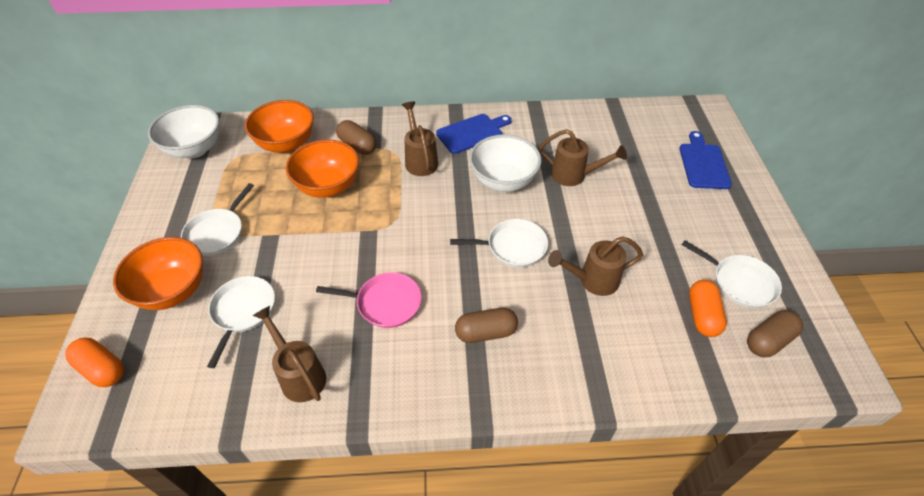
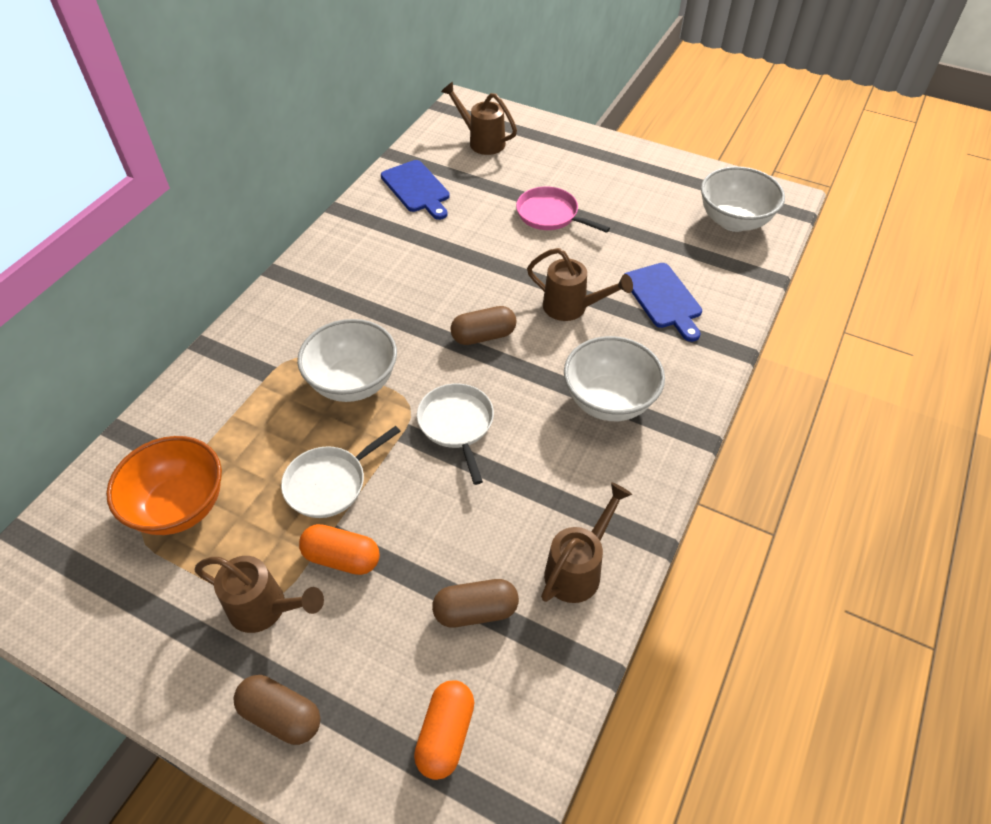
orange bowl: [113,237,203,310] [245,100,314,153] [286,139,359,198] = 3 -> [106,436,222,535] = 1
white bowl: [148,105,220,158] [469,135,542,192] = 2 -> [297,319,397,402] [564,336,665,421] [701,166,785,232] = 3
white pan: [181,183,254,256] [207,276,275,368] [450,219,548,267] [682,240,782,308] = 4 -> [281,426,401,518] [417,384,494,485] = 2

